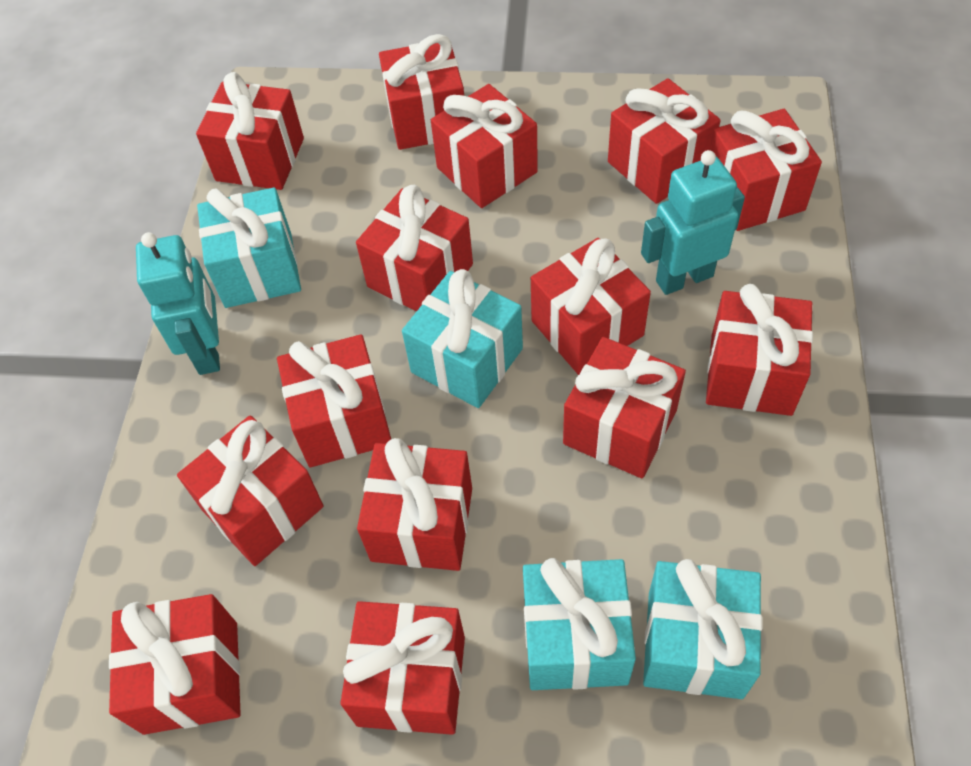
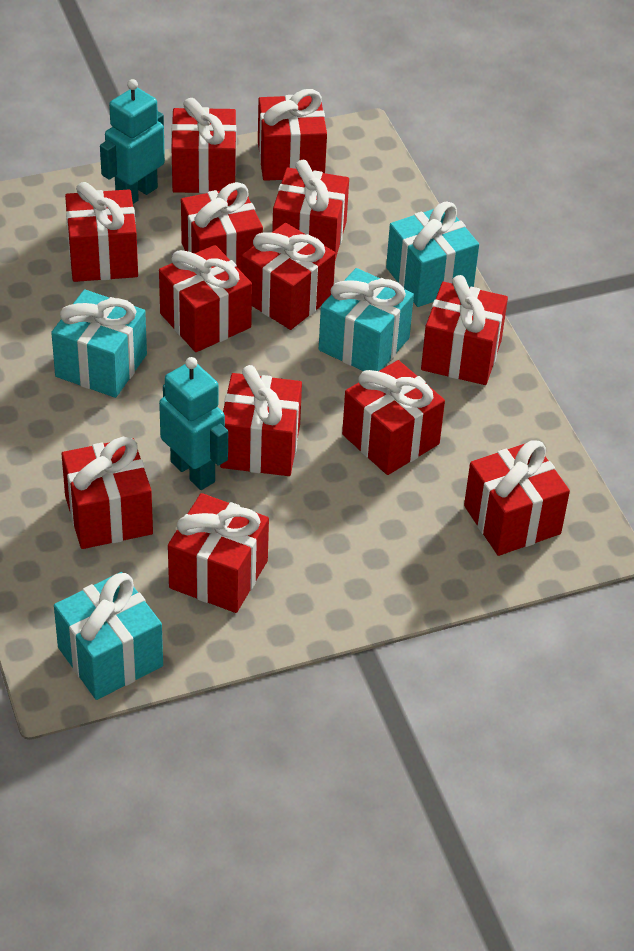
red gift: [109,594,241,735] [177,415,324,566] [196,72,304,190] [277,334,391,467] [341,601,465,735] [356,185,473,312] [357,438,472,571] [379,34,464,150] [431,84,538,208] [531,238,651,375] [563,337,686,478] [608,78,721,204] [706,284,813,416] [710,109,822,231] = 14 -> [62,437,153,549] [65,182,138,282] [159,245,252,352] [168,493,269,613] [171,98,237,193] [181,182,263,272] [220,365,302,476] [242,223,336,330] [258,89,327,181] [272,160,349,260] [342,360,445,475] [421,275,508,385] [464,440,570,556] = 13

